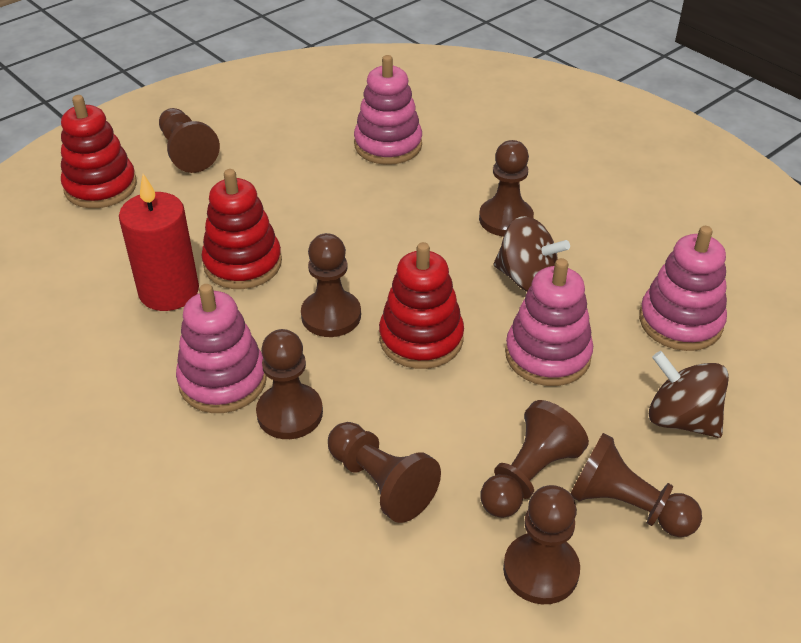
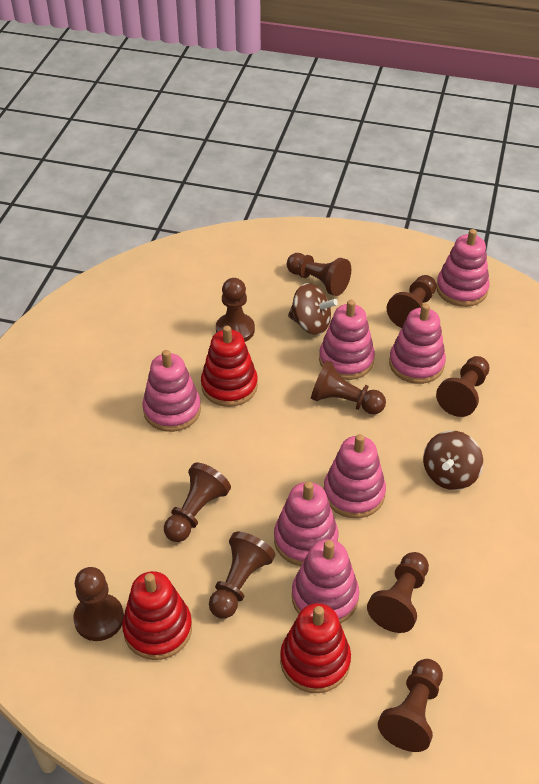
brown pawn: [159,108,220,173] [256,329,323,439] [301,233,361,337] [328,422,441,523] [479,140,534,237] [481,400,589,518] [503,485,580,604] [570,433,702,537] = 8 -> [73,567,124,641] [164,463,231,542] [209,532,275,618] [216,278,255,342] [287,253,351,296] [311,360,386,414] [367,552,429,633] [378,659,443,752] [387,275,436,328] [436,356,489,417] = 10
pink stacking toy: [176,284,267,413] [354,55,422,165] [505,258,593,386] [639,226,727,351] = 4 -> [142,350,201,432] [274,481,339,566] [292,539,359,624] [319,300,375,380] [324,434,386,518] [389,303,446,384] [436,229,490,307] = 7
red candle: [119,174,199,311] = 1 -> none = 0

